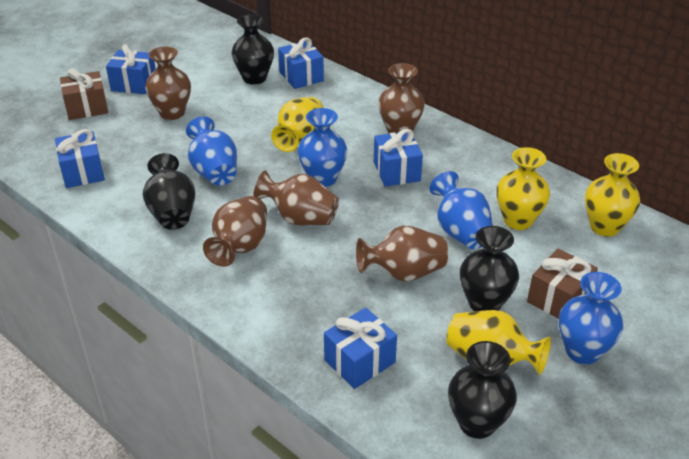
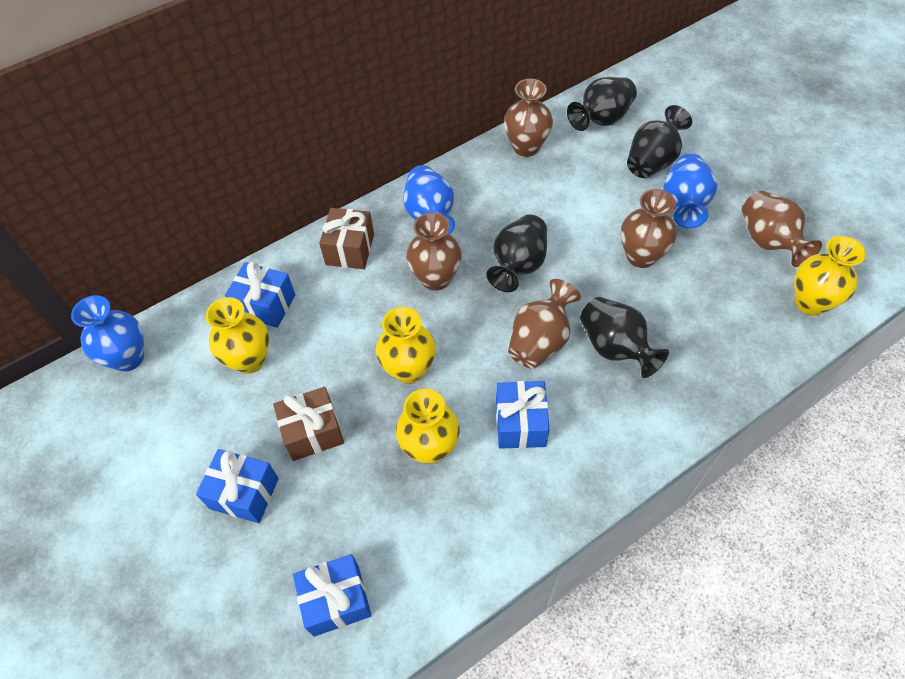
blue gift: [55,129,105,188] [106,44,156,94] [278,37,324,89] [324,308,397,389] [374,129,423,187] = 5 -> [196,449,279,523] [225,261,295,328] [293,554,372,637] [496,381,550,449] = 4
blue vase: [186,116,237,186] [298,108,347,187] [429,171,493,249] [559,272,623,365] = 4 -> [71,295,144,372] [403,165,455,234] [663,153,717,228] = 3

